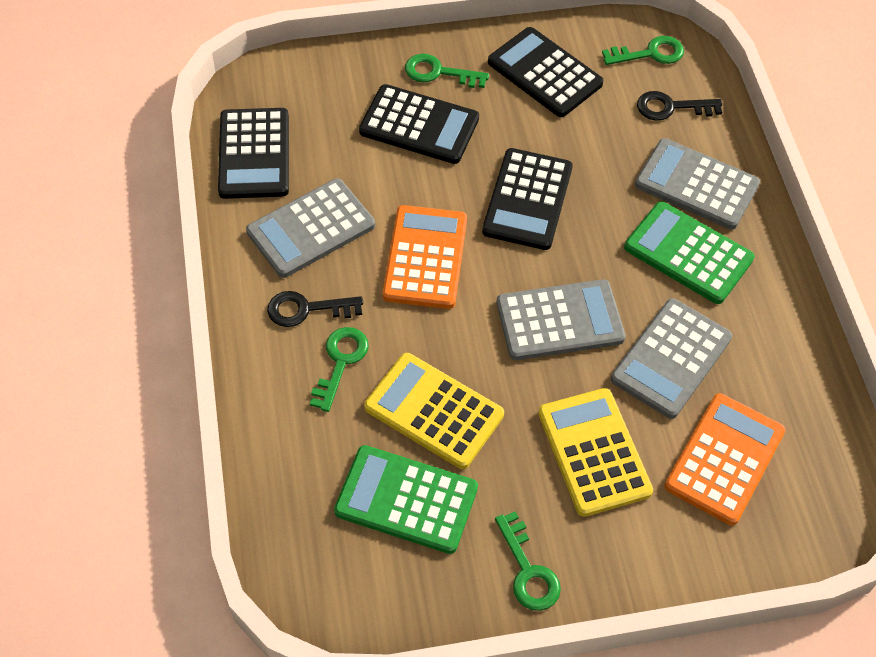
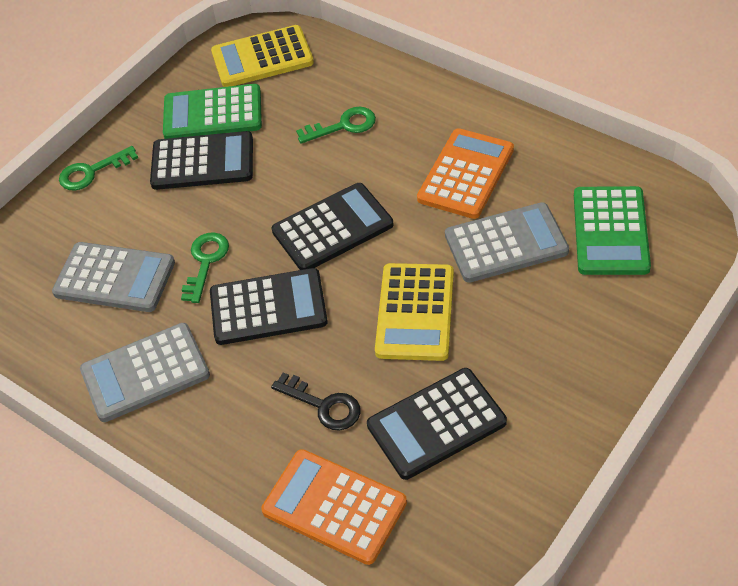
black key: [267,291,363,327] [637,91,722,121] = 2 -> [271,372,361,431] = 1
green key: [310,327,369,412] [405,54,489,88] [495,511,561,611] [602,36,684,65] = 4 -> [59,146,138,190] [181,232,229,303] [296,107,376,144] = 3
grey calculator: [246,178,375,278] [496,279,626,360] [611,298,732,419] [635,138,760,230] = 4 -> [52,242,175,312] [80,323,210,422] [445,202,569,283] = 3

